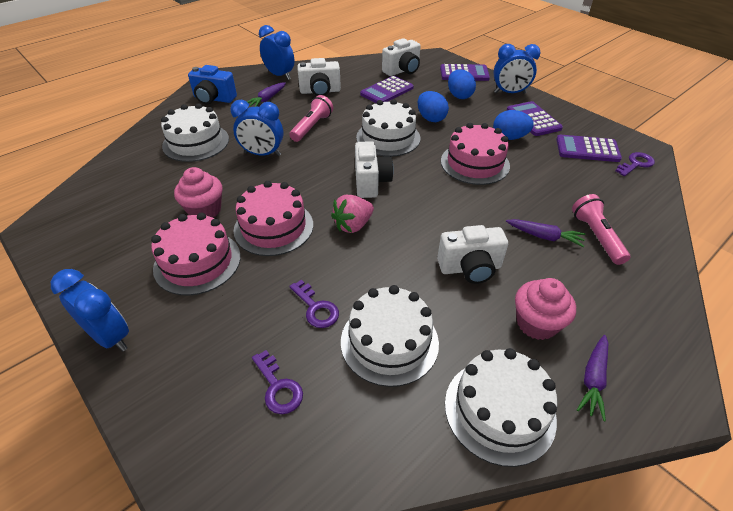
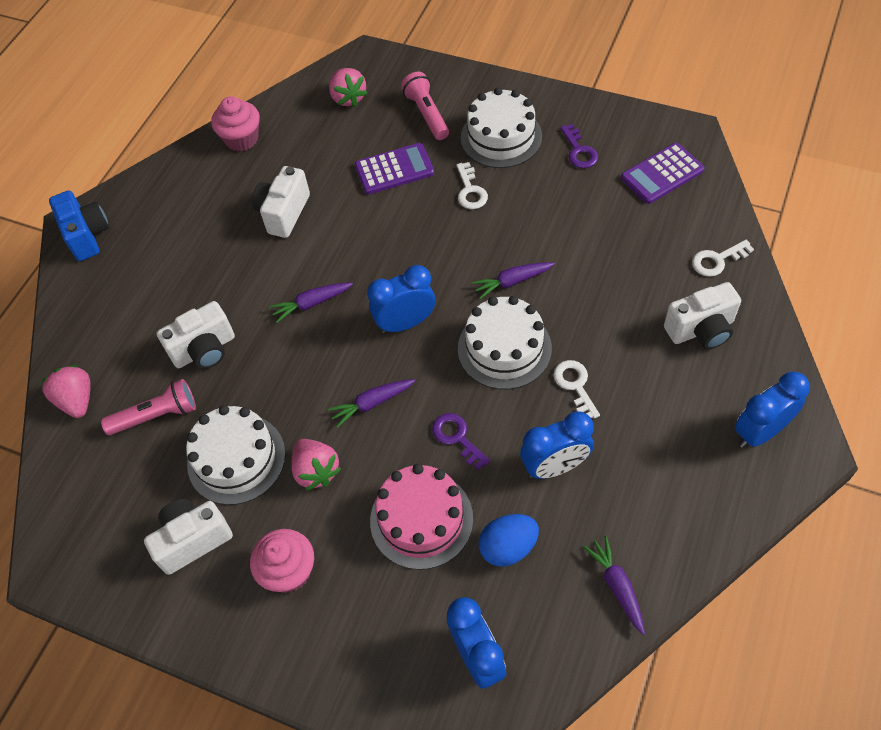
blue egg: [417,91,449,122] [448,69,476,99] [493,110,534,140] = 3 -> [479,514,539,567] = 1
pink cake: [151,213,241,295] [233,181,313,256] [441,123,510,185] = 3 -> [370,464,473,570] = 1
pink strawberry: [331,195,374,233] = 1 -> [41,365,91,418] [291,439,341,491] [329,68,367,107] = 3
purple calculator: [360,76,414,103] [440,64,490,81] [507,101,563,136] [556,135,622,162] = 4 -> [355,143,434,195] [621,143,705,204] = 2
purple carrot: [247,82,286,107] [506,219,585,247] [577,335,608,421] = 3 -> [269,283,353,323] [327,379,415,428] [471,262,555,299] [583,536,645,635] = 4
purple key: [252,350,303,414] [289,280,339,328] [616,152,655,176] = 3 -> [432,413,490,470] [560,124,599,168] = 2
white cake: [161,103,229,162] [341,285,439,387] [356,99,420,157] [445,348,558,467] = 4 -> [186,405,286,505] [458,296,552,390] [461,88,542,168] = 3
white key: none = 0 -> [457,162,488,209] [554,360,600,418] [692,240,754,277] = 3

